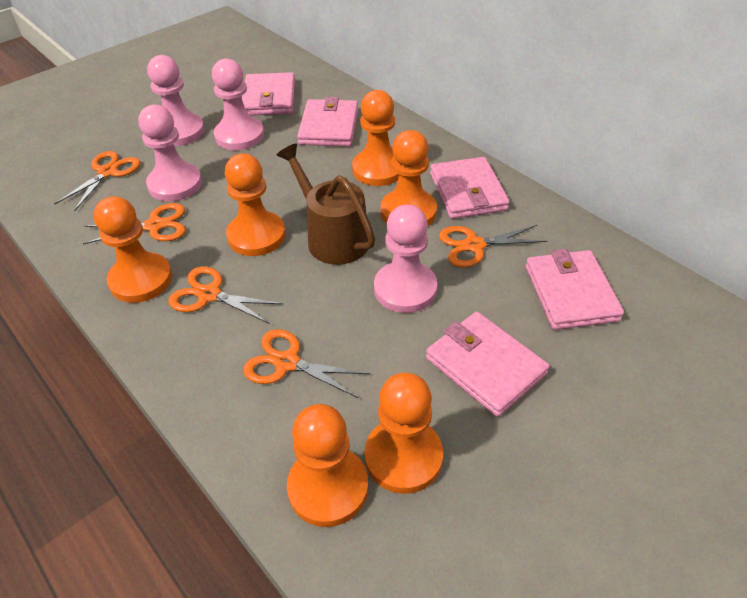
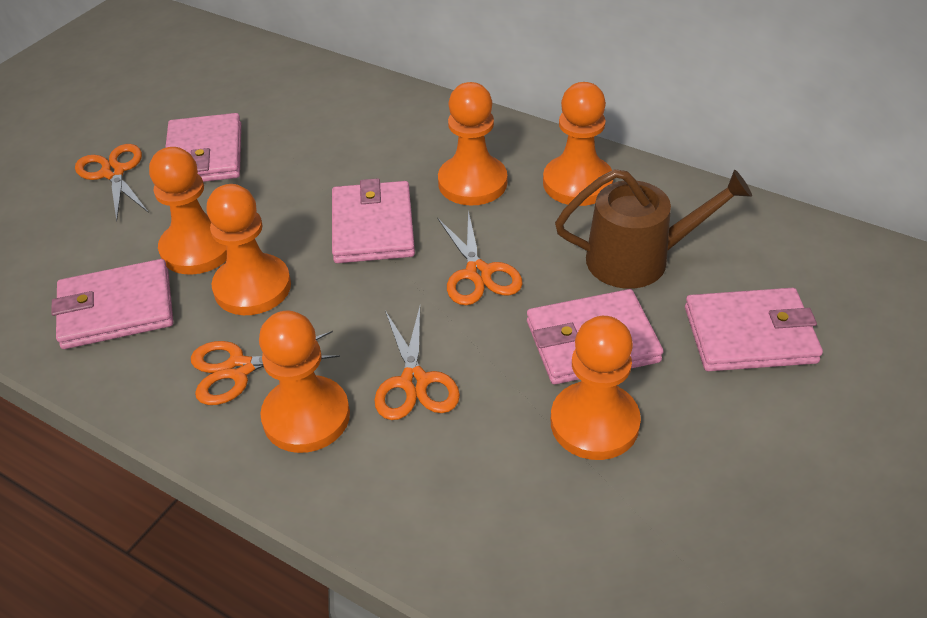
orange scissors: [54,151,140,211] [83,203,186,245] [168,266,283,324] [243,329,370,398] [439,225,547,268] = 5 -> [75,144,149,221] [191,331,340,405] [374,307,460,420] [438,210,523,305] = 4
pink pawn: [138,105,202,201] [147,55,205,146] [212,58,264,150] [374,204,437,313] = 4 -> none = 0

